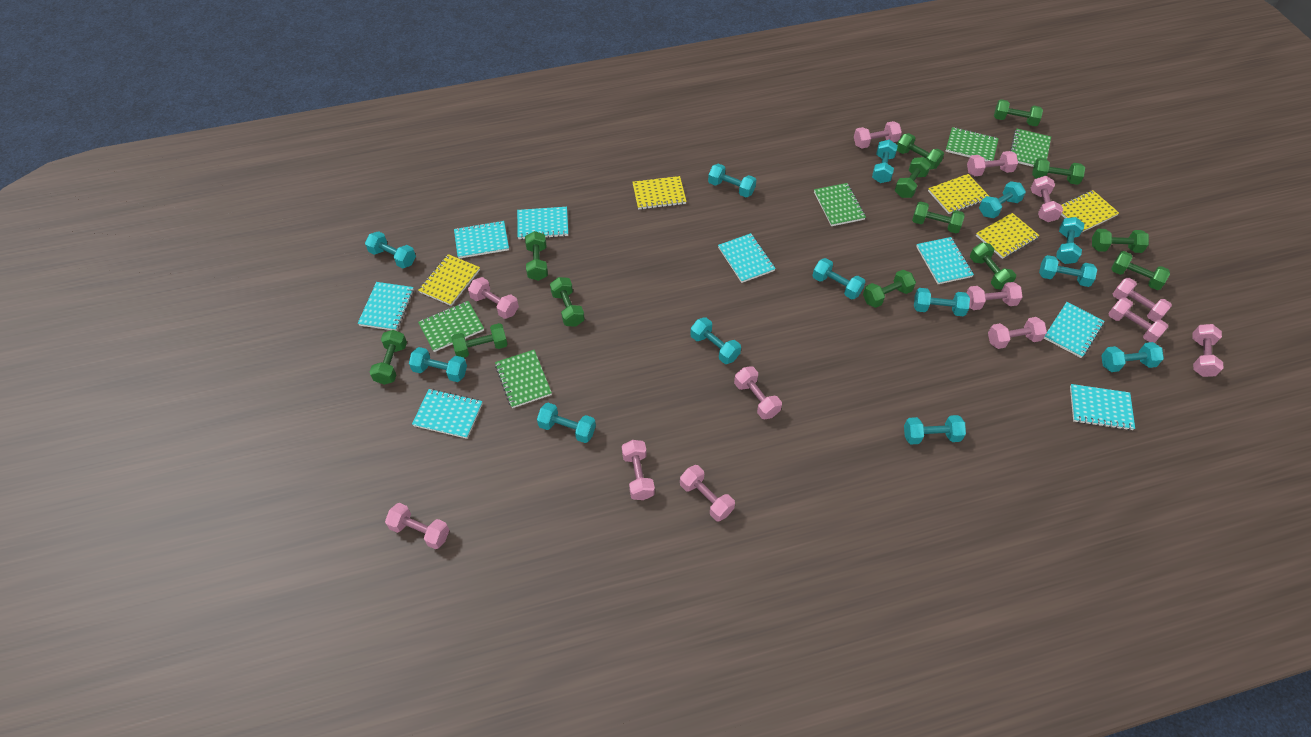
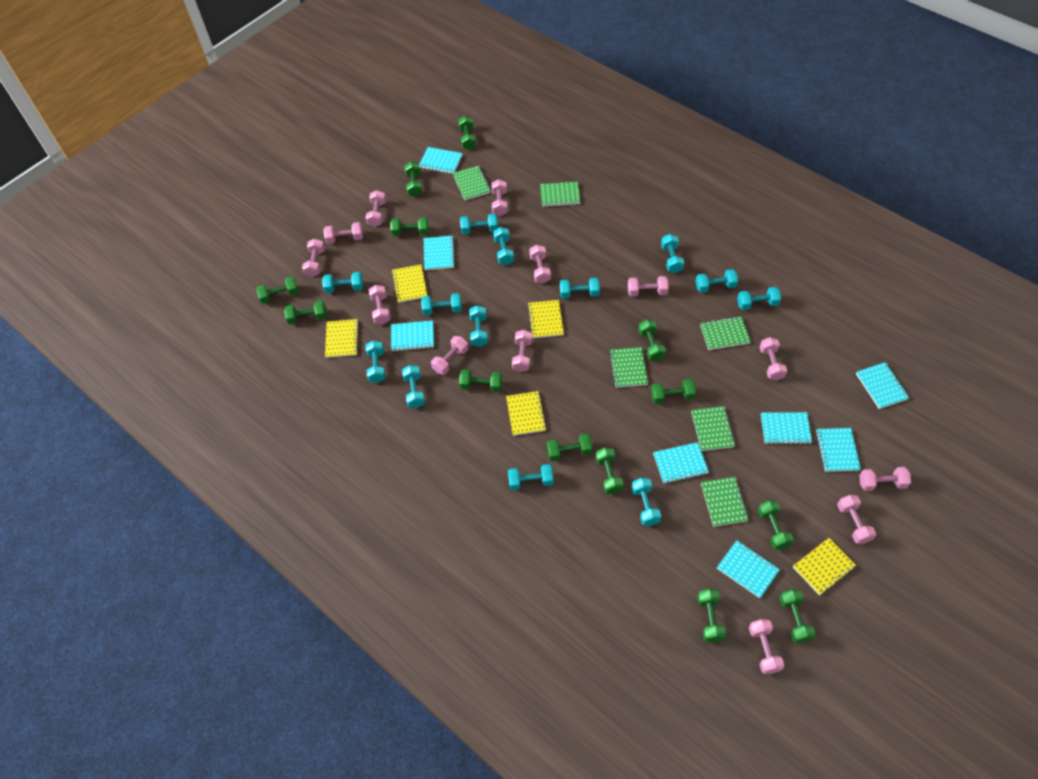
green notebook: [418,301,484,352] [495,350,552,408] [814,183,866,226] [946,127,999,161] [1010,129,1051,167] = 5 -> [453,165,491,200] [540,182,581,207] [609,347,648,388] [691,406,736,451] [700,316,751,350] [701,477,749,527] = 6

